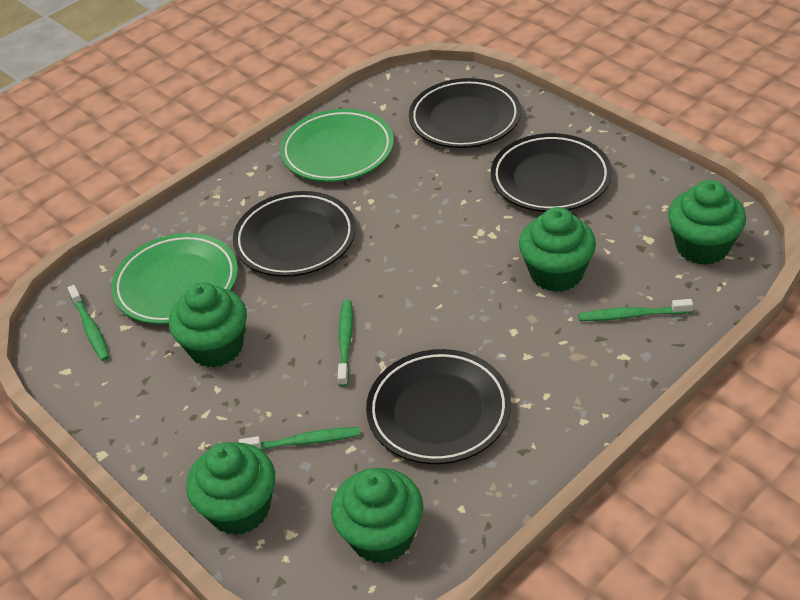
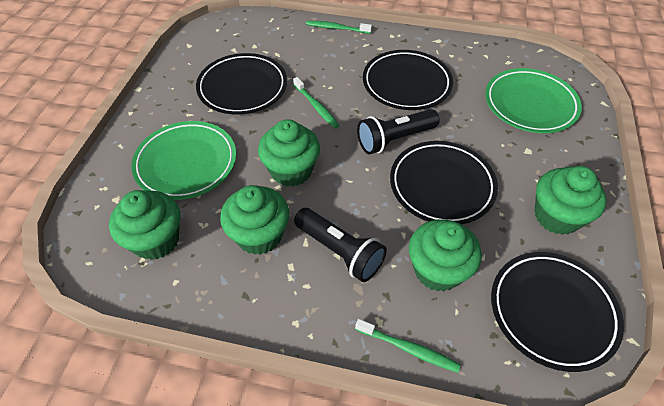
black flashlight: none = 0 -> [294,208,387,282] [357,109,440,154] = 2
green toothbrush: [68,285,110,361] [239,427,360,450] [338,300,353,387] [578,299,693,321] = 4 -> [293,77,339,128] [306,21,372,34] [355,319,461,373] = 3

